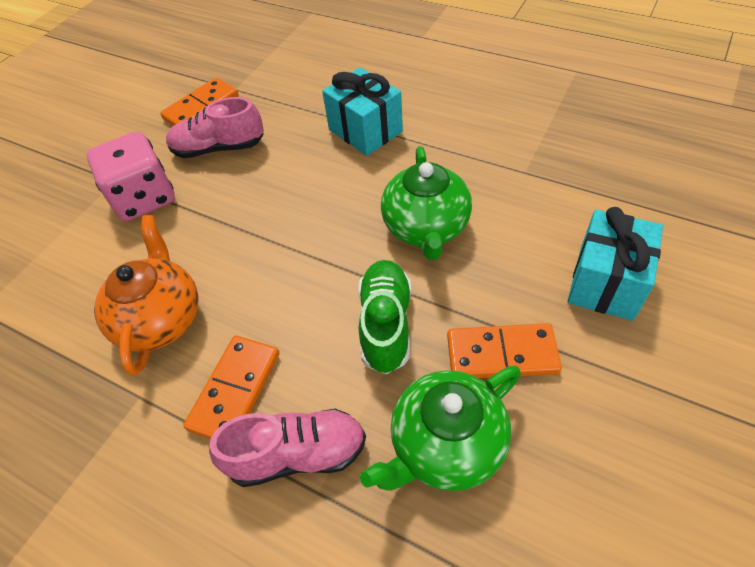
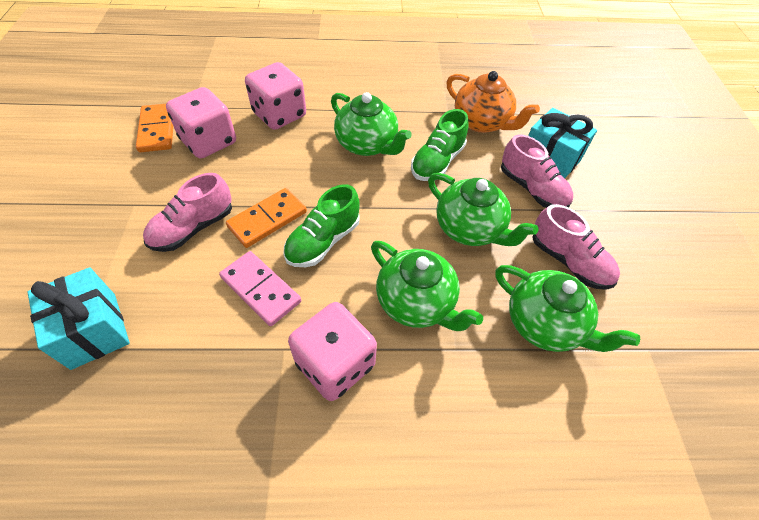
green shoe: [358,260,411,374] = 1 -> [283,184,360,267] [411,109,469,181] = 2
green teapot: [360,365,521,491] [381,146,472,260] = 2 -> [331,92,412,156] [371,241,483,331] [428,173,538,246] [495,265,640,352] = 4
orange domino: [160,78,239,126] [183,336,280,439] [447,323,562,378] = 3 -> [136,104,173,152] [226,188,307,248] = 2
pink dice: [87,131,175,221] = 1 -> [166,87,236,159] [245,62,306,130] [288,302,377,401] = 3
pink domino: none = 0 -> [219,251,301,326] = 1
pink shoe: [166,97,264,158] [209,409,366,487] = 2 -> [143,173,232,252] [501,135,573,208] [532,204,620,290] = 3

